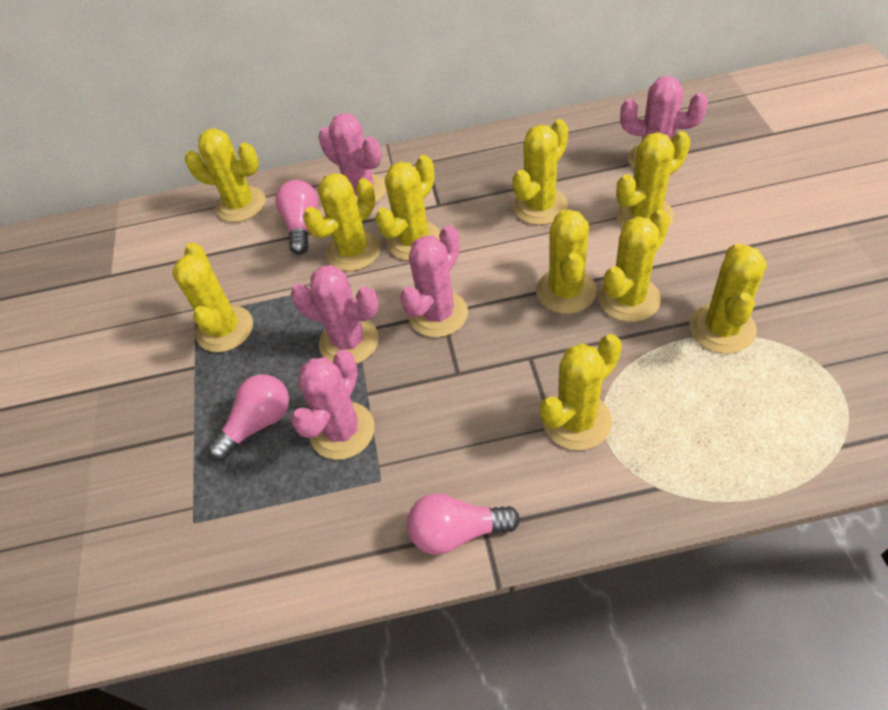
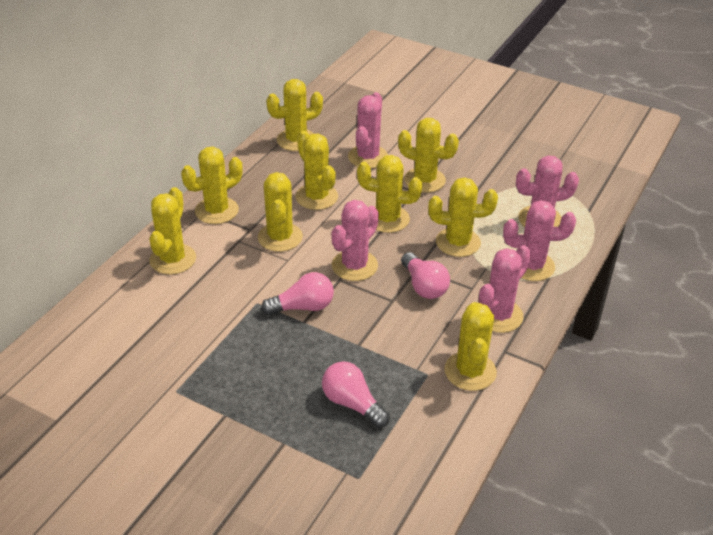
yellow cactus: [172,242,253,352] [185,128,266,222] [303,173,381,271] [375,155,440,261] [513,119,568,225] [536,210,597,314] [540,334,622,450] [598,209,670,322] [616,131,690,228] [689,243,767,353] = 10 -> [149,187,196,275] [181,147,243,224] [258,172,303,252] [266,79,323,151] [296,131,338,210] [357,155,423,233] [398,118,459,193] [428,177,498,257] [444,302,497,391] = 9

